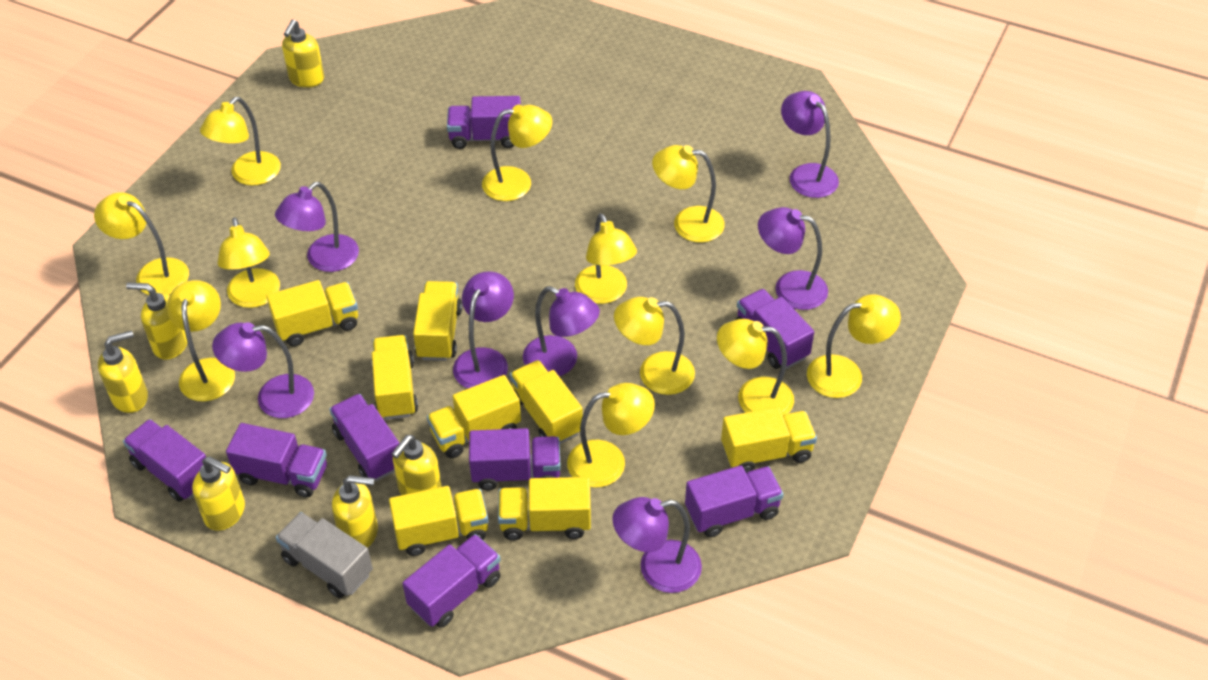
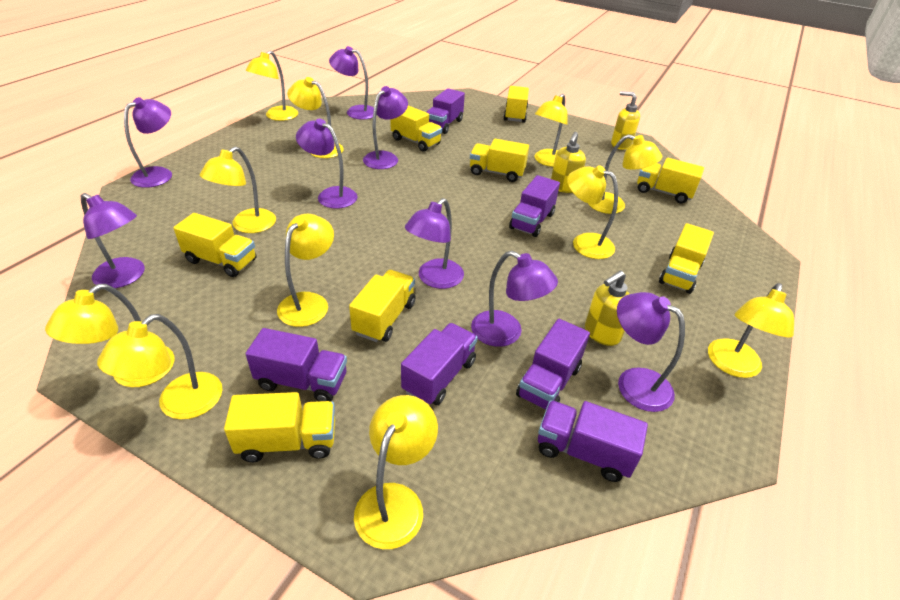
grey truck: [276,512,373,598] = 1 -> none = 0
purple lamp: [212,322,314,418] [275,182,359,272] [453,271,514,388] [523,286,600,376] [612,497,702,593] [758,207,828,310] [781,91,839,198] = 7 -> [81,193,145,288] [124,97,172,188] [296,119,357,209] [329,46,377,120] [363,86,408,169] [405,198,464,289] [471,251,558,347] [617,292,685,412] = 8
purple truck: [123,419,206,502] [226,423,327,498] [329,394,399,481] [402,534,501,628] [447,96,521,149] [469,428,561,491] [685,465,784,538] [736,289,814,369] = 8 -> [246,328,347,402] [401,323,478,406] [426,88,465,134] [509,175,560,237] [516,319,590,409] [538,400,648,482] = 6
yellow soap dispenser: [98,330,148,413] [126,282,188,360] [192,456,245,531] [282,19,324,88] [332,475,378,548] [392,435,442,495] = 6 -> [551,132,586,193] [585,270,630,346] [611,91,640,150] = 3

